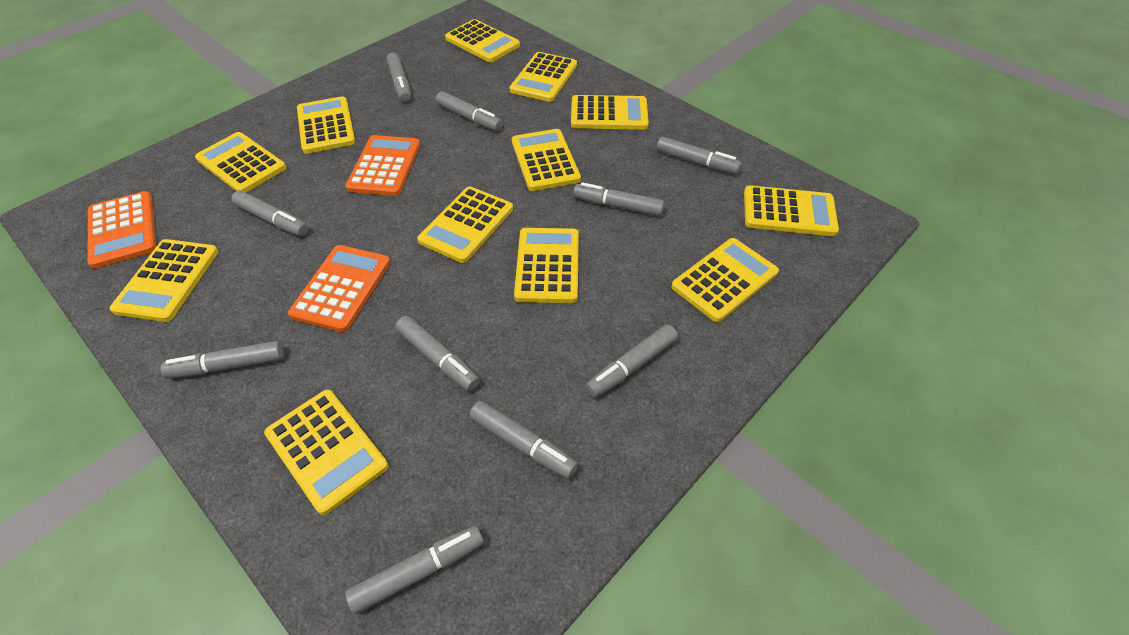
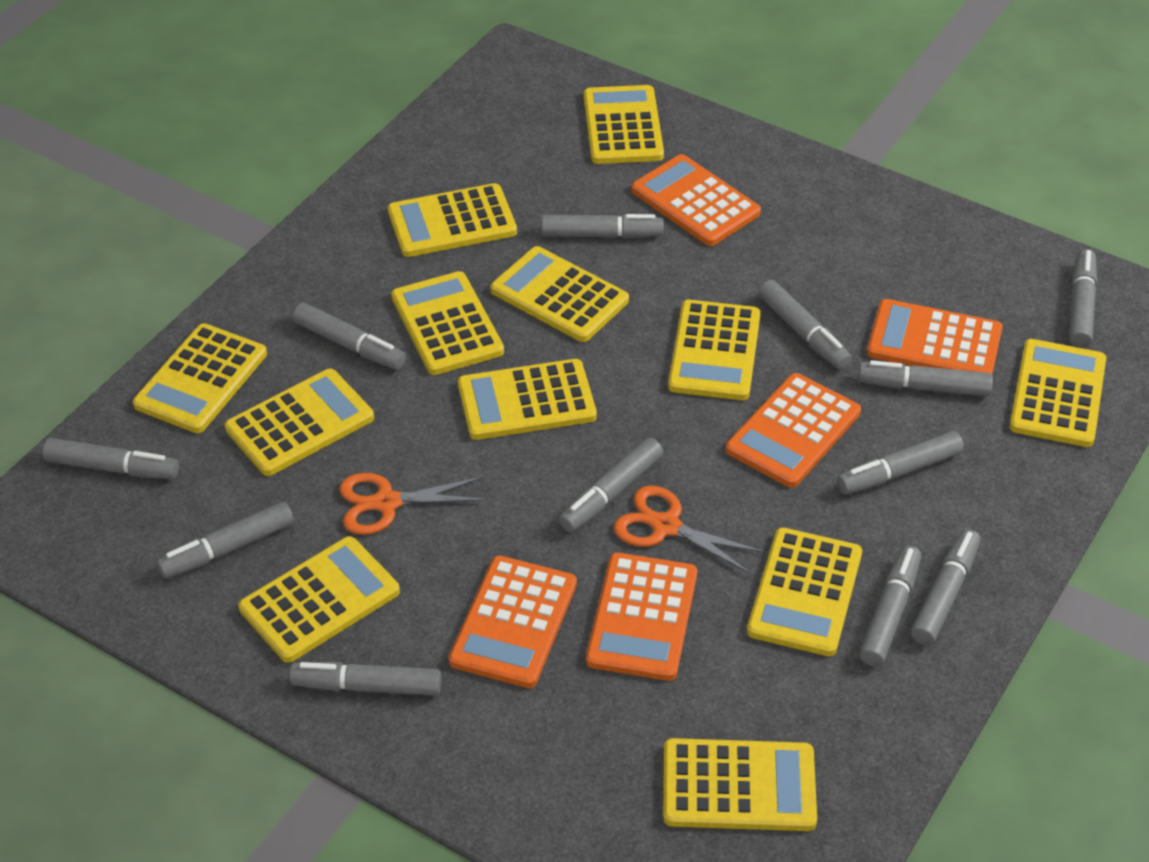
grey marker: [160,341,284,378] [231,191,309,236] [345,526,484,614] [386,53,411,102] [395,316,480,391] [436,91,503,131] [469,401,578,479] [573,182,664,216] [586,325,678,398] [657,137,741,174] = 10 -> [43,438,179,479] [156,502,294,579] [289,662,441,696] [293,303,406,370] [541,214,664,238] [559,438,663,532] [758,280,852,370] [837,431,964,495] [858,360,993,396] [859,545,921,667] [911,529,981,645] [1069,249,1097,348] = 12
orange calculator: [87,191,156,269] [288,245,390,332] [345,135,420,196] = 3 -> [449,556,577,688] [586,553,697,681] [631,154,761,246] [726,373,861,488] [867,299,1003,374] = 5
orange scissors: none = 0 -> [339,473,489,535] [614,486,765,574] = 2

